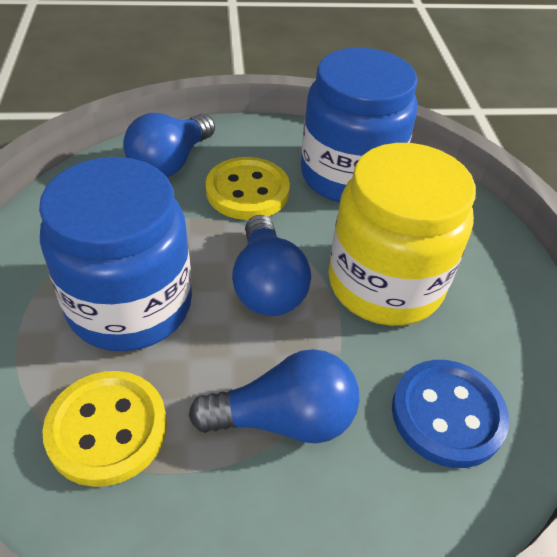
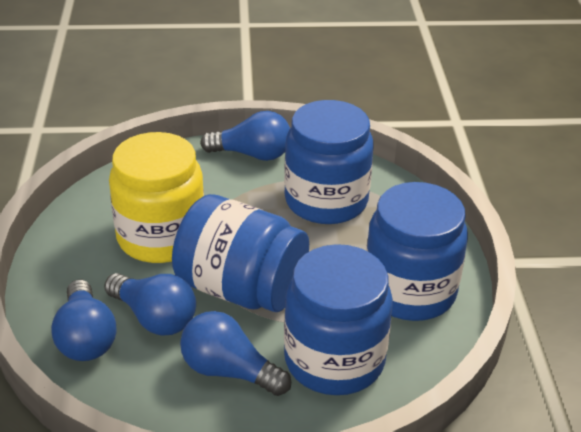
blue button: [392,360,509,468] = 1 -> none = 0
blue jar: [39,157,192,351] [301,48,418,203] = 2 -> [172,194,309,312] [284,100,374,224] [284,244,393,395] [366,182,468,321] = 4
blue light bulb: [123,113,215,177] [189,349,359,444] [232,215,311,316] = 3 -> [51,280,116,361] [104,273,196,336] [180,311,291,396] [200,111,290,161] = 4
yellow button: [42,371,167,487] [206,157,290,220] = 2 -> none = 0

